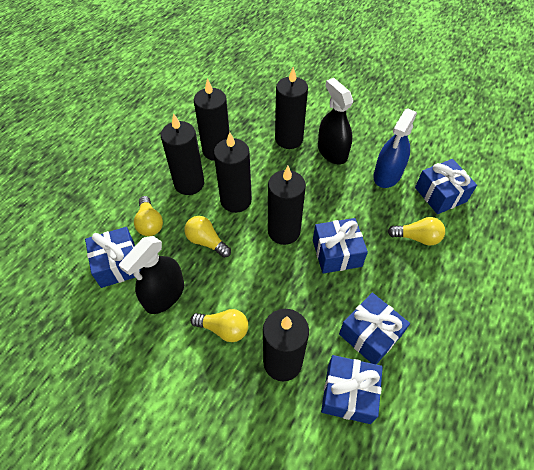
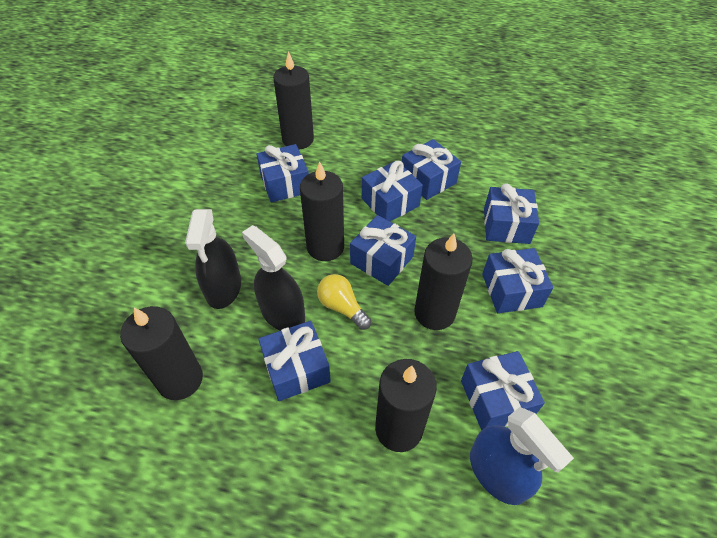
black candle: [161,113,204,195] [194,79,230,161] [214,132,252,213] [263,309,309,382] [268,166,306,245] [275,67,308,149] = 6 -> [120,306,203,400] [273,51,314,149] [300,161,344,261] [375,359,437,452] [414,233,473,330] = 5
blue gift: [85,227,141,288] [313,218,368,274] [321,355,383,424] [339,293,410,364] [415,159,477,214] = 5 -> [257,144,309,202] [258,321,331,401] [350,215,416,286] [362,161,423,221] [402,139,461,200] [461,351,545,431] [482,248,553,313] [484,183,539,244] = 8
yellow light bulb: [134,196,163,236] [184,216,231,258] [190,309,248,342] [388,217,445,245] = 4 -> [317,274,371,330] = 1

